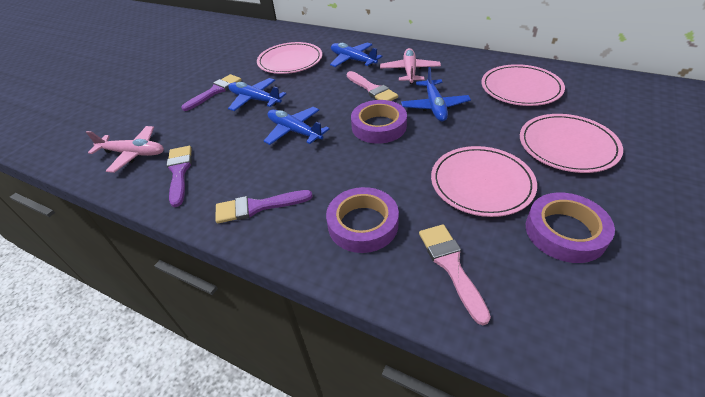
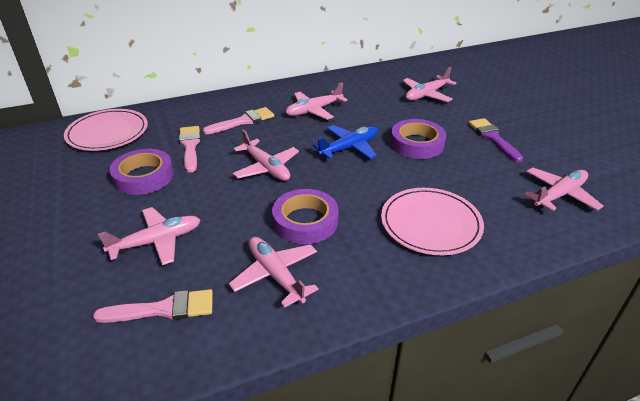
blue plane: [228,78,286,111] [264,107,330,145] [330,42,382,67] [401,67,471,122] = 4 -> [313,125,378,159] = 1
pink brush: [347,71,398,101] [419,224,491,325] = 2 -> [93,289,213,323] [179,126,201,173] [203,107,274,134] = 3
pink plane: [86,126,164,173] [380,48,441,84] = 2 -> [98,207,201,265] [229,237,319,308] [233,130,299,181] [285,82,347,120] [403,67,457,102] [524,167,603,211] = 6
pink plate: [257,42,322,74] [431,146,537,217] [481,64,565,106] [520,114,623,173] = 4 -> [64,109,148,151] [381,188,484,255] = 2
purple brush: [167,146,192,207] [181,74,242,111] [216,190,313,224] = 3 -> [468,118,523,162] = 1

